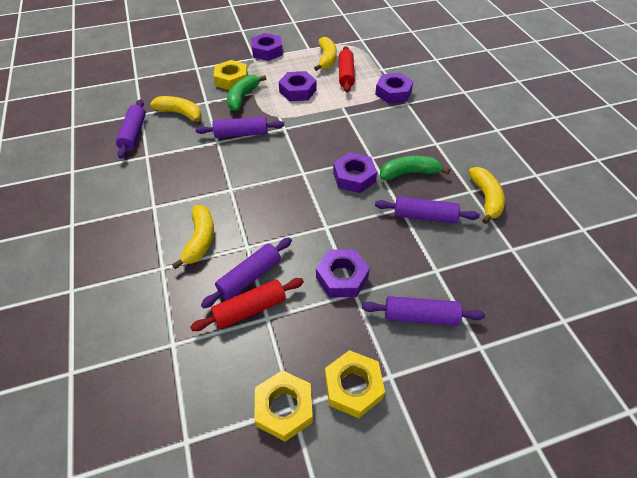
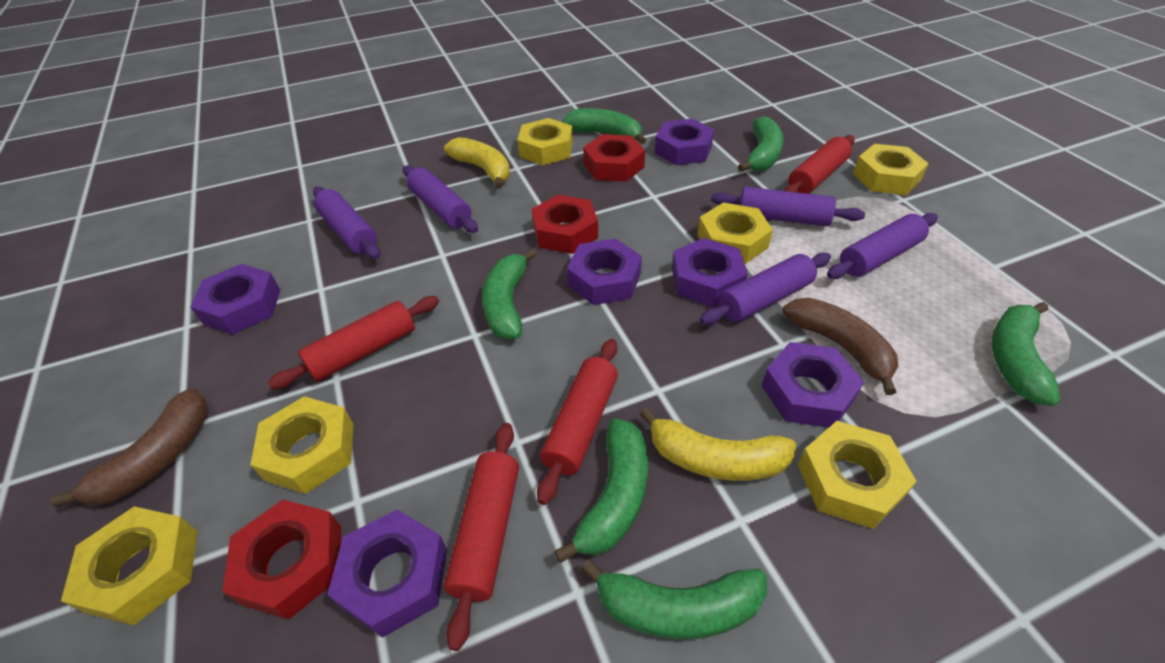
brown banana: none = 0 -> [50,388,208,507] [782,298,898,395] = 2
green banana: [227,75,266,111] [380,156,450,180] = 2 -> [482,248,536,339] [555,418,648,563] [562,108,646,144] [581,559,767,640] [738,116,784,172] [992,302,1060,406] = 6
purple nut: [251,33,283,61] [279,71,316,101] [316,249,370,297] [333,152,377,193] [375,73,413,104] = 5 -> [190,264,280,335] [327,509,447,638] [567,239,642,305] [655,119,714,165] [672,238,748,307] [761,342,864,428] = 6
red nut: none = 0 -> [223,499,341,620] [532,195,598,254] [583,134,645,182] = 3
red rolling pin: [190,278,304,331] [339,46,355,92] = 2 -> [268,296,439,390] [444,423,519,651] [537,339,618,505] [784,135,855,194] = 4
yellow banana: [150,96,202,125] [172,205,214,269] [314,37,337,71] [469,167,505,224] = 4 -> [444,137,510,189] [639,407,796,481] = 2
yellow nut: [214,60,248,90] [254,370,313,442] [325,350,385,418] = 3 -> [61,506,197,626] [250,396,354,494] [517,118,573,165] [697,202,773,264] [798,421,917,529] [853,144,929,195] = 6

